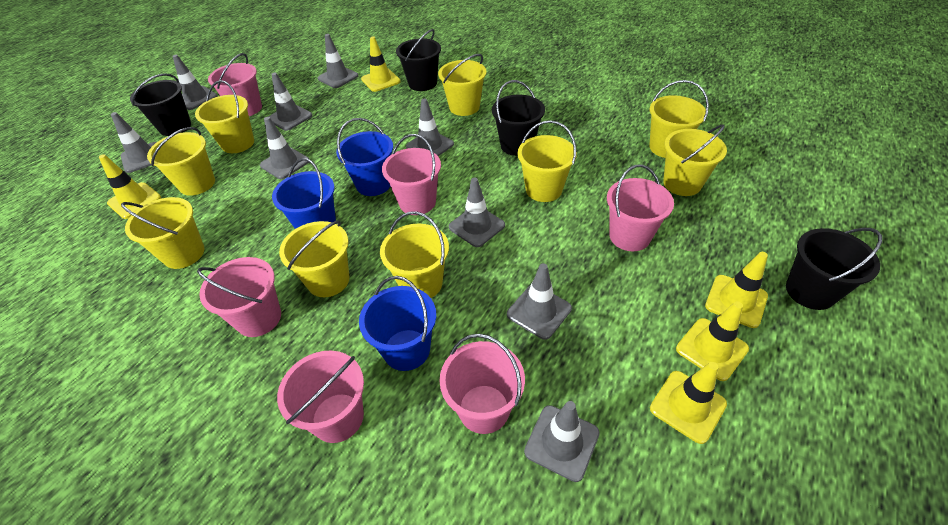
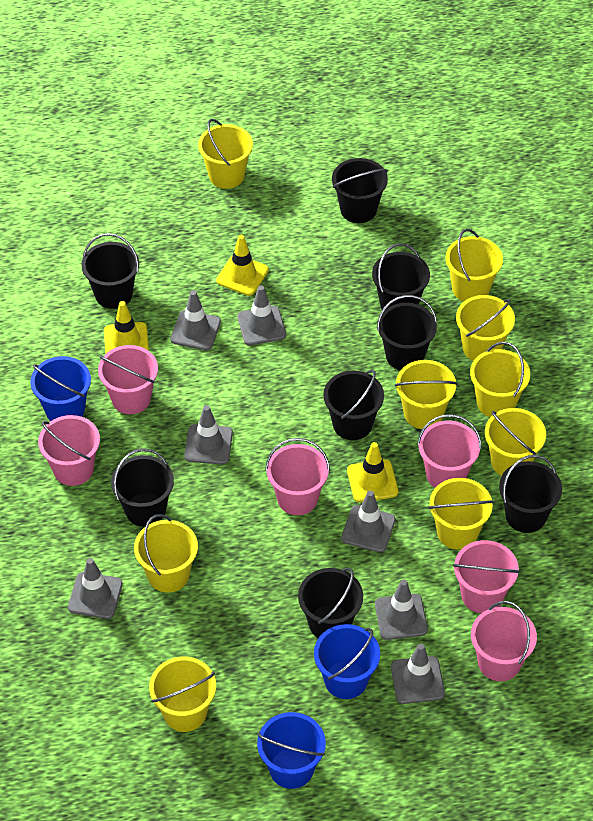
black bucket: [130,73,191,136] [396,29,441,91] [492,80,545,156] [786,228,882,310] = 4 -> [81,233,139,309] [111,448,174,527] [298,568,363,638] [323,370,384,440] [332,158,388,223] [372,243,430,310] [377,295,437,370] [499,455,562,533] = 8
grey traffic cone: [111,112,157,173] [172,55,217,110] [260,117,309,179] [268,72,312,131] [318,34,358,88] [406,98,454,156] [449,178,505,247] [507,263,572,340] [524,401,600,482] = 9 -> [68,558,123,619] [170,290,221,350] [184,405,233,464] [237,285,286,345] [341,491,396,553] [375,580,428,640] [391,644,445,704] = 7
yellow traffic cone: [99,154,161,219] [361,36,401,92] [650,362,727,444] [676,301,749,381] [705,252,768,328] = 5 -> [104,301,149,354] [216,235,269,296] [347,442,398,503] = 3

